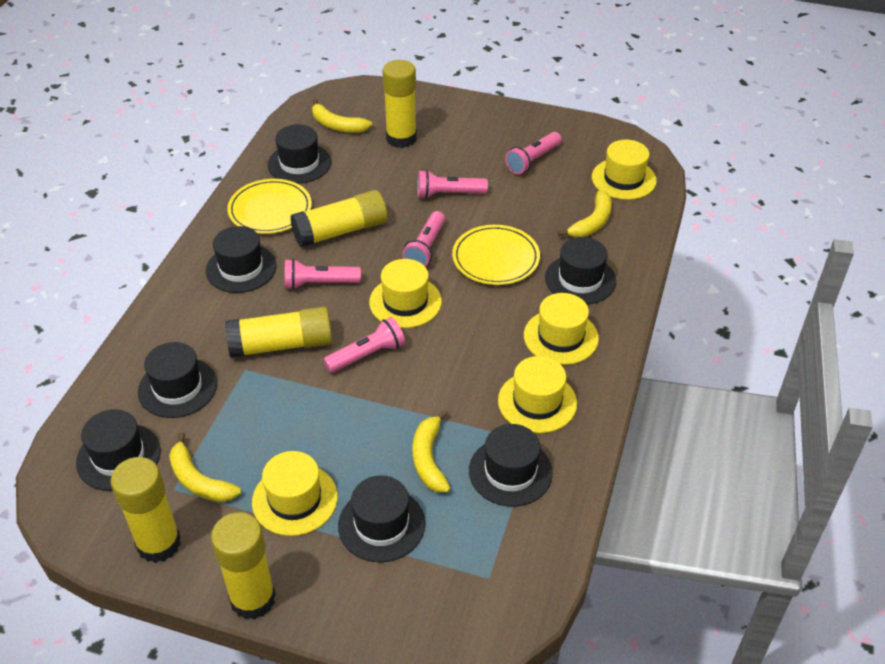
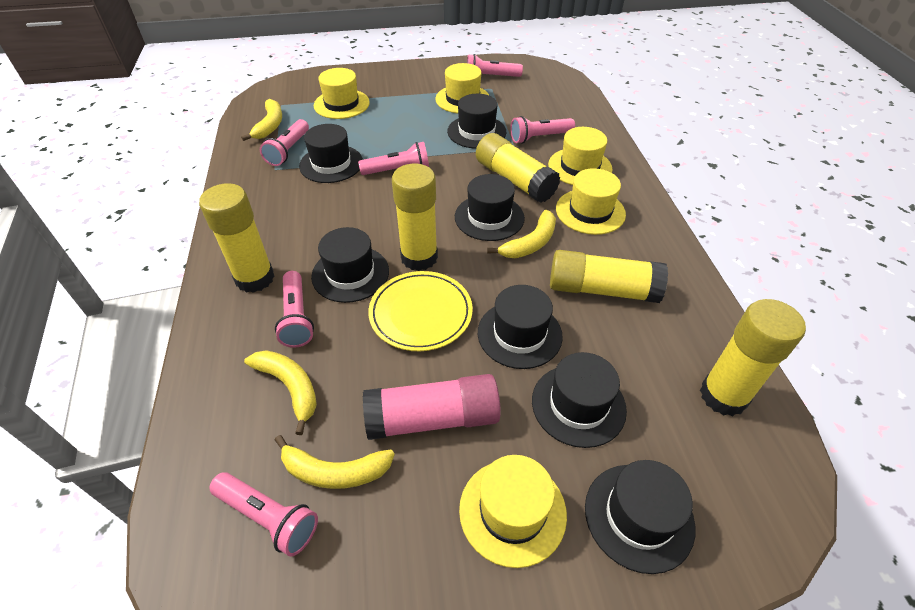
pink flashlight: [285,259,361,290] [324,317,405,373] [402,211,445,267] [417,170,488,199] [505,132,562,174] = 5 -> [209,472,318,557] [260,119,309,166] [275,271,314,348] [358,142,429,175] [467,54,523,77] [510,116,575,144] = 6
pink glue stick: none = 0 -> [363,374,501,440] = 1
yellow plate: [227,179,312,234] [452,225,540,285] = 2 -> [368,271,473,351] = 1

